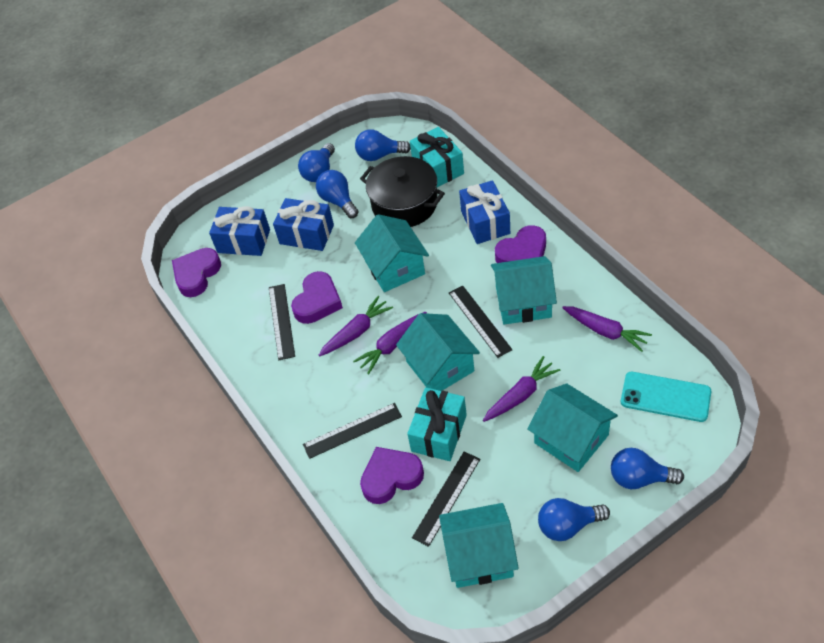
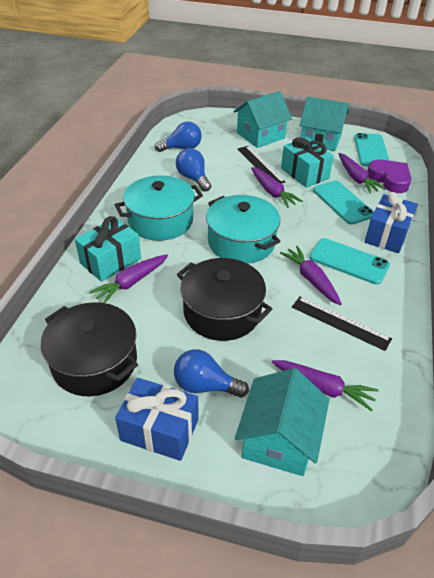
black pot: [360,156,445,227] = 1 -> [41,302,138,396] [177,258,272,341] = 2
black ruler: [269,284,295,360] [303,403,402,459] [412,451,480,547] [449,285,512,358] = 4 -> [237,146,285,184] [292,297,392,351] = 2
blue gift: [209,206,270,256] [273,198,334,251] [459,180,510,244] = 3 -> [115,378,199,461] [365,192,418,253] = 2
blue light bulb: [298,143,335,182] [316,170,359,218] [355,129,411,161] [538,498,610,541] [611,448,684,489] = 5 -> [155,122,202,152] [174,349,249,398] [176,148,211,192] = 3
purple carrot: [319,296,393,356] [353,312,427,375] [483,356,561,422] [562,306,652,352] = 4 -> [89,254,168,303] [251,167,303,208] [272,360,379,412] [280,246,342,305] [339,153,386,193] = 5
purple heart: [172,248,221,297] [291,271,343,324] [360,447,424,504] [495,225,546,263] = 4 -> [367,160,412,193] = 1
turquoise house: [355,214,429,292] [396,313,480,391] [439,503,519,588] [491,256,557,325] [527,383,618,472] = 5 -> [234,91,292,148] [235,368,330,476] [300,97,349,151] = 3
turquoise phone: [621,372,711,422] = 1 -> [309,238,390,285] [313,180,374,225] [354,133,390,166] = 3
turquoise pot: none = 0 -> [115,175,203,241] [206,195,281,264] = 2

